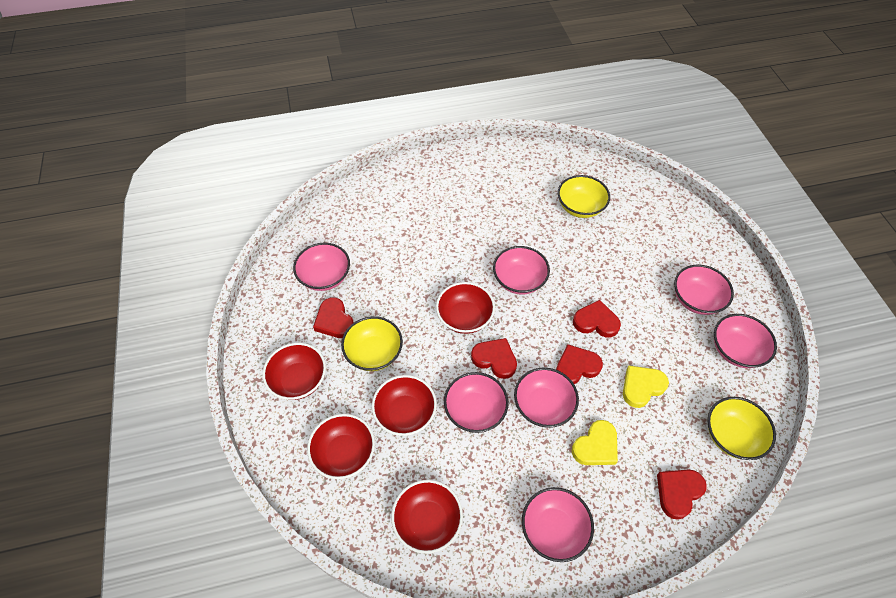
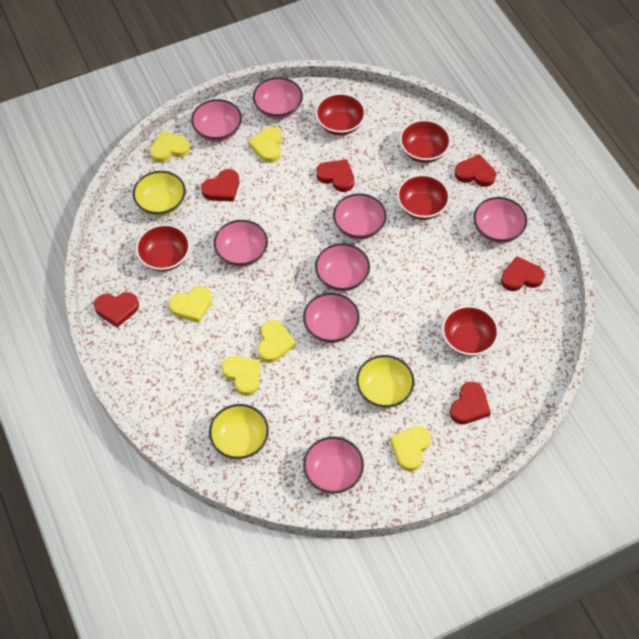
pink bowl: [293,243,350,291] [444,372,509,433] [493,246,550,294] [514,367,579,428] [522,487,594,562] [674,265,734,315] [714,314,777,368] = 7 -> [191,99,242,142] [214,220,268,267] [253,77,303,119] [303,293,360,343] [303,436,364,494] [315,243,370,292] [333,193,387,240] [474,197,527,243] = 8
red heart: [313,297,354,338] [471,338,517,379] [556,344,603,384] [573,300,621,337] [657,470,707,520] = 5 -> [94,292,139,328] [201,169,239,202] [316,159,354,192] [450,382,491,424] [455,154,496,187] [501,256,545,291] = 6
yellow heart: [572,420,618,465] [623,366,669,408] = 2 -> [150,131,190,163] [169,286,212,323] [222,356,261,396] [248,127,282,163] [258,320,296,363] [390,426,431,471] = 6

